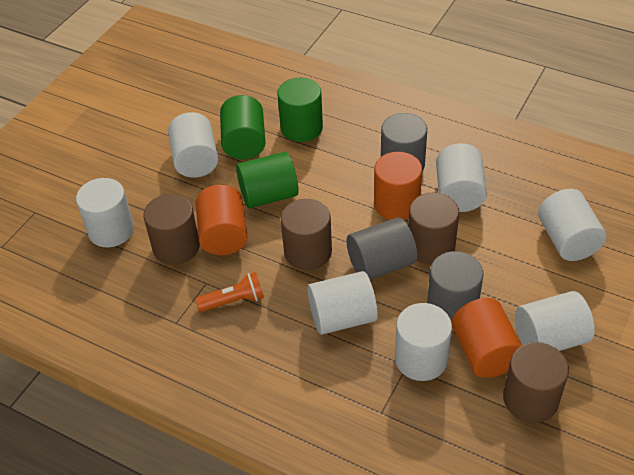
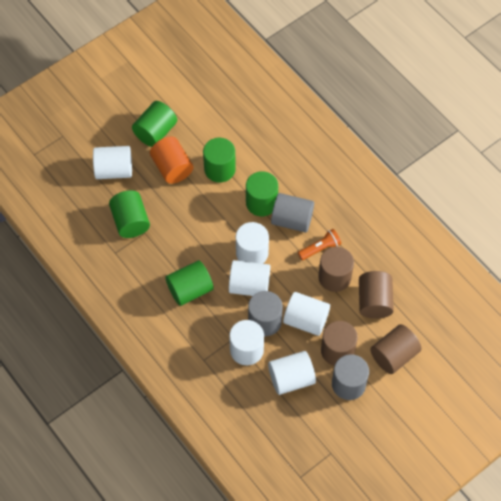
green cylinder: [220,95,265,159] [236,152,299,208] [277,78,323,142] = 3 -> [109,190,150,238] [132,101,177,147] [165,260,214,306] [203,138,236,182] [246,171,278,216] = 5
orange cylinder: [196,185,248,255] [374,152,422,220] [452,298,522,378] = 3 -> [150,137,193,184] = 1
white cylinder: [76,178,134,247] [168,112,219,178] [307,271,378,335] [395,303,452,381] [436,143,487,212] [515,291,595,351] [538,189,606,261] = 7 -> [93,146,132,179] [229,260,270,296] [229,320,264,365] [236,222,269,264] [268,351,316,395] [283,292,330,336] = 6

